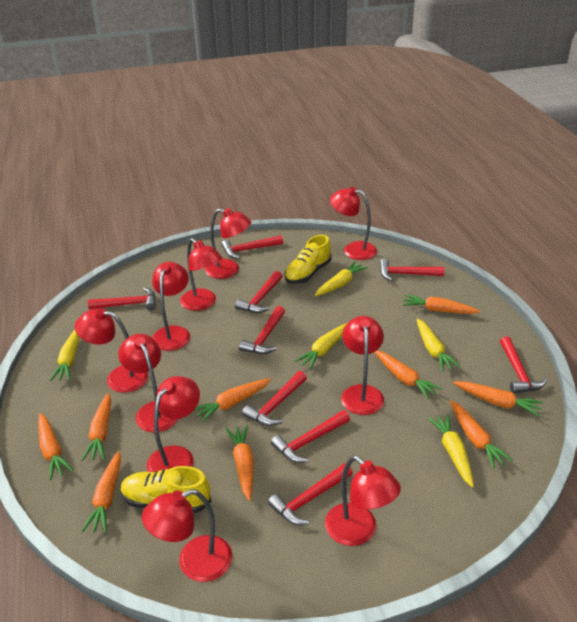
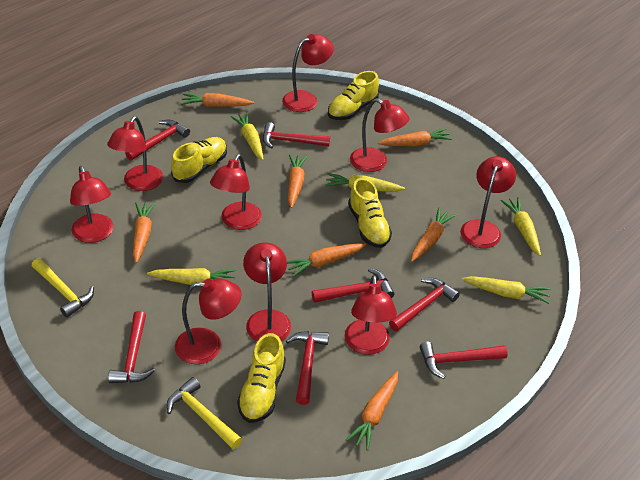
orange carrot: [38,413,74,480] [81,393,111,461] [81,451,121,533] [193,378,271,423] [226,425,254,501] [374,351,442,399] [403,295,481,314] [450,400,513,469] [453,381,544,417] = 9 -> [133,202,156,263] [181,93,254,107] [287,243,366,277] [288,154,307,208] [346,371,398,451] [378,128,452,146] [411,207,457,262] = 7
red hammer: [88,287,156,311] [221,235,283,259] [235,271,282,313] [239,306,285,354] [242,371,307,426] [268,463,353,525] [271,410,350,463] [379,259,444,281] [500,336,548,394] = 9 -> [108,311,155,383] [125,120,190,161] [263,122,330,149] [286,331,329,405] [312,268,395,303] [389,278,460,331] [420,342,508,379] = 7
red lamp: [75,308,148,393] [118,334,178,432] [142,489,232,582] [147,376,200,472] [152,262,190,351] [180,238,222,311] [205,208,251,279] [325,455,401,546] [330,187,377,260] [341,316,384,415] = 10 -> [70,166,114,243] [107,116,163,191] [175,278,242,364] [210,154,262,230] [243,242,291,342] [282,34,334,112] [344,275,397,355] [350,98,409,172] [460,156,516,248] = 9
yellow hammer: none = 0 -> [32,258,94,318] [167,377,242,449] = 2
yellow shoe: [121,466,211,513] [285,235,331,284] = 2 -> [171,137,227,183] [237,333,286,423] [328,71,379,120] [348,178,392,248] = 4

